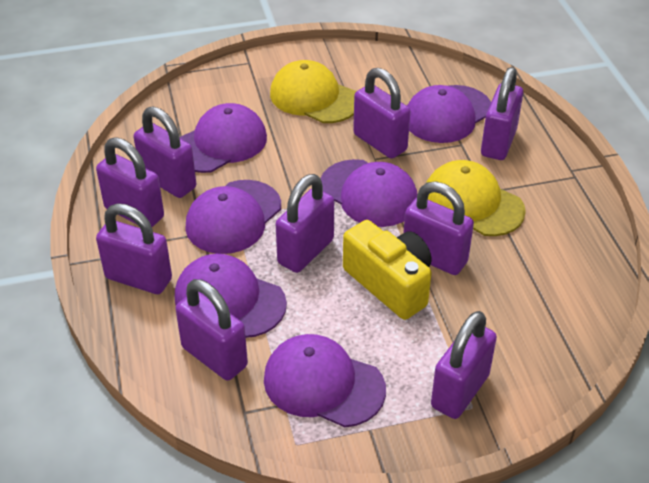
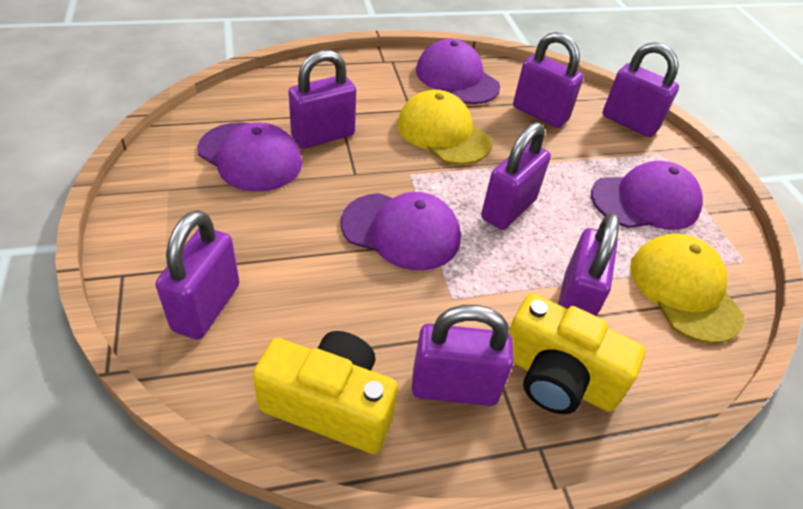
purple cap: [175,254,287,338] [180,103,267,173] [185,180,281,254] [264,334,386,427] [321,159,417,227] [407,85,491,143] = 6 -> [197,122,302,192] [341,192,461,270] [416,39,500,104] [591,161,703,230] = 4
purple padlock: [96,137,164,227] [96,203,172,294] [133,106,196,198] [175,279,248,380] [276,174,334,273] [353,68,410,159] [403,182,474,275] [431,311,497,419] [481,67,523,160] = 9 -> [156,210,240,339] [288,50,356,149] [412,305,514,406] [481,122,551,230] [513,32,584,128] [558,213,620,316] [602,42,679,137] = 7
yellow camera: [343,220,432,320] = 1 -> [252,331,398,454] [508,293,645,414] = 2

